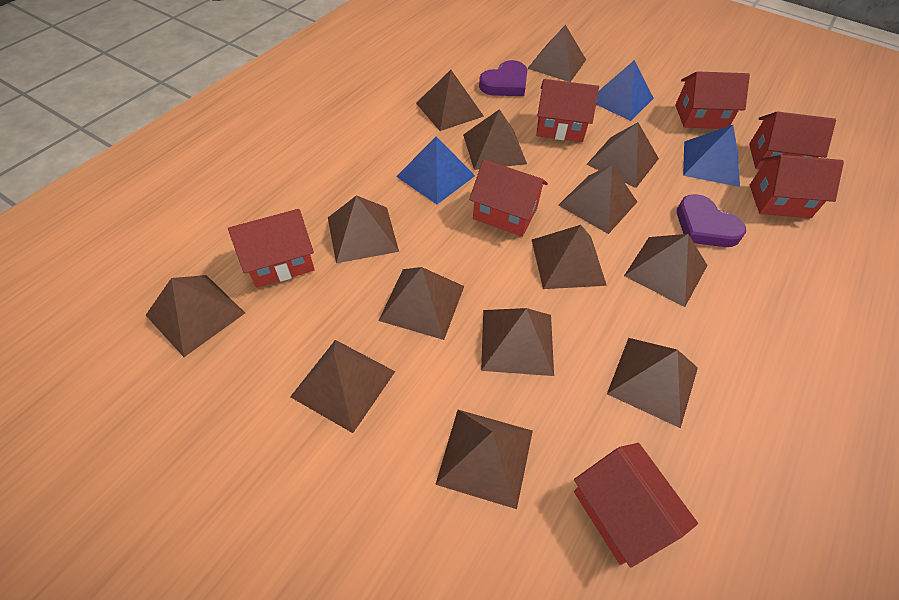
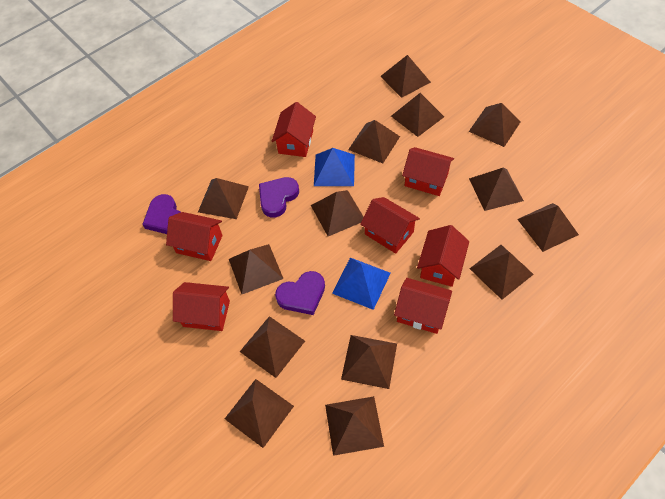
blue pyramid: [396,136,475,204] [596,60,654,121] [683,125,740,187] = 3 -> [314,148,355,186] [332,258,391,310] = 2
purple heart: [479,60,527,96] [677,194,746,247] = 2 -> [142,194,181,234] [259,177,299,218] [275,271,325,315] = 3

